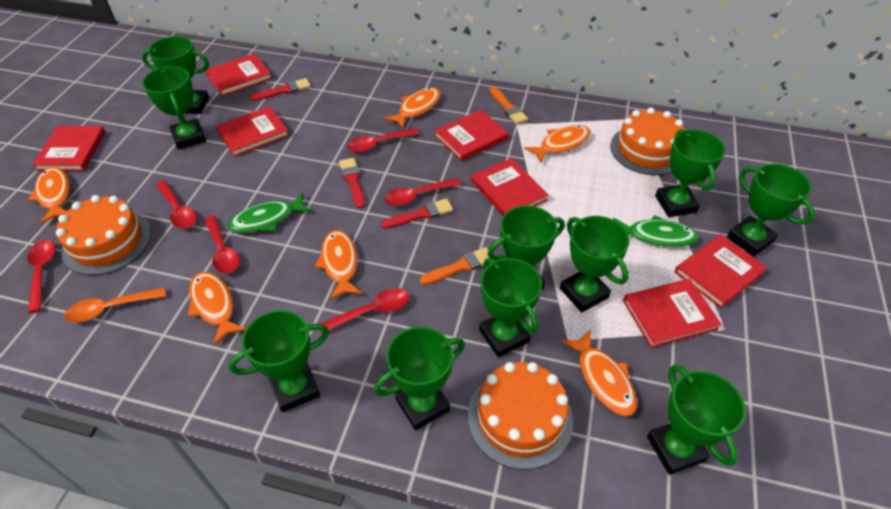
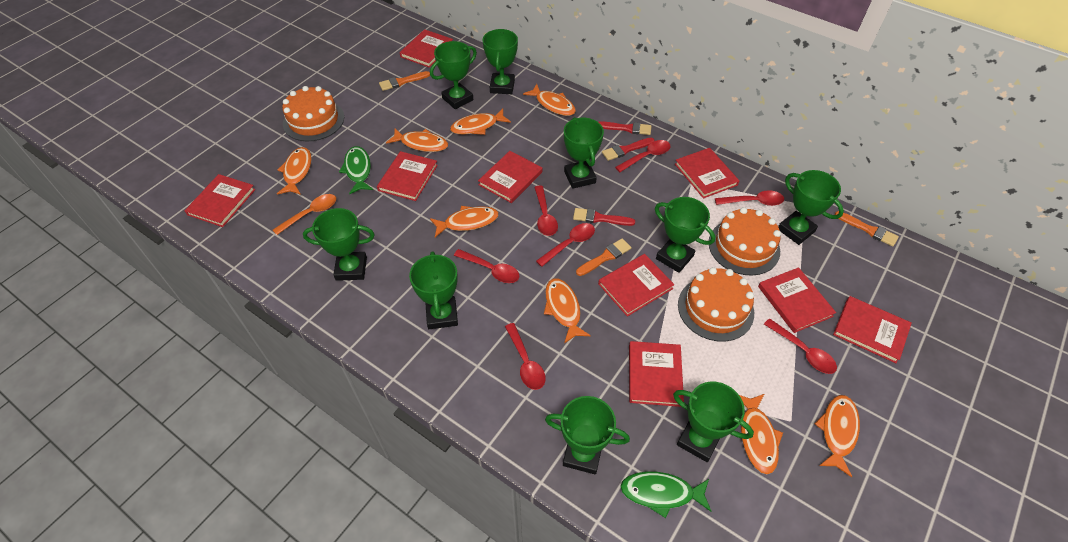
green trophy: [142,36,209,114] [142,66,206,150] [229,310,329,412] [374,327,465,431] [479,258,542,358] [487,205,565,290] [560,216,630,312] [647,365,746,475] [655,129,726,217] [727,164,815,256] = 10 -> [303,208,375,281] [409,252,458,329] [430,41,477,109] [483,29,518,94] [545,396,630,475] [564,117,604,189] [655,197,715,273] [673,382,754,462] [778,170,844,245] = 9
orange brush: [420,247,489,285] [489,86,528,124] = 2 -> [379,71,430,91] [576,238,631,276] [835,211,899,247] = 3
orange fish: [28,167,70,224] [187,272,246,345] [315,230,362,300] [384,88,441,129] [524,125,591,163] [561,329,637,416] = 6 -> [277,147,312,195] [386,128,448,152] [430,206,499,237] [450,109,511,135] [523,84,576,116] [544,279,591,343] [739,394,783,474] [815,395,860,477] = 8
red book: [33,126,105,171] [206,54,272,96] [216,106,289,157] [434,110,509,161] [471,158,549,215] [623,279,722,348] [675,234,767,308] = 7 -> [185,174,255,227] [377,151,438,201] [400,29,453,68] [478,151,542,203] [598,254,675,317] [629,341,684,407] [675,148,739,198] [758,267,836,333] [833,296,912,363] = 9
red spoon: [28,240,55,313] [156,181,197,229] [204,215,240,274] [320,288,409,333] [347,128,419,152] [384,178,462,206] = 6 -> [454,249,519,283] [505,323,546,390] [534,186,558,236] [536,223,595,267] [615,140,671,172] [715,190,784,206] [764,318,837,374] = 7

